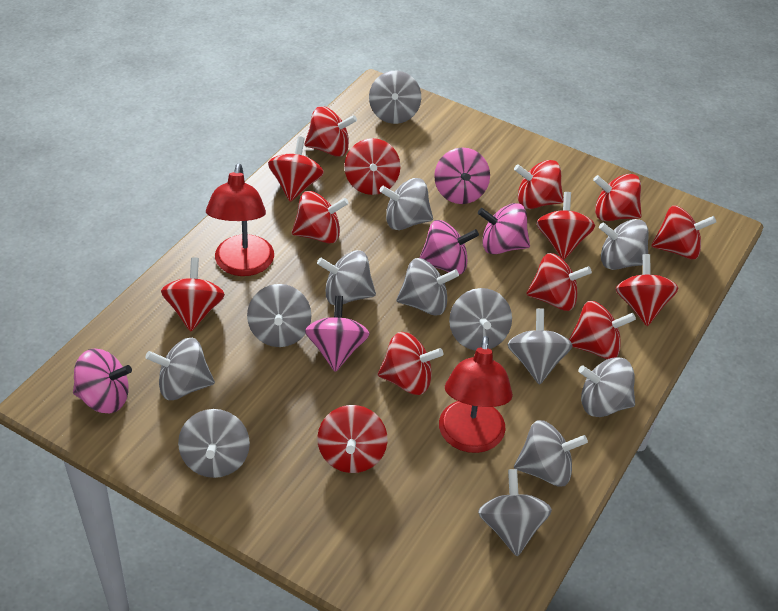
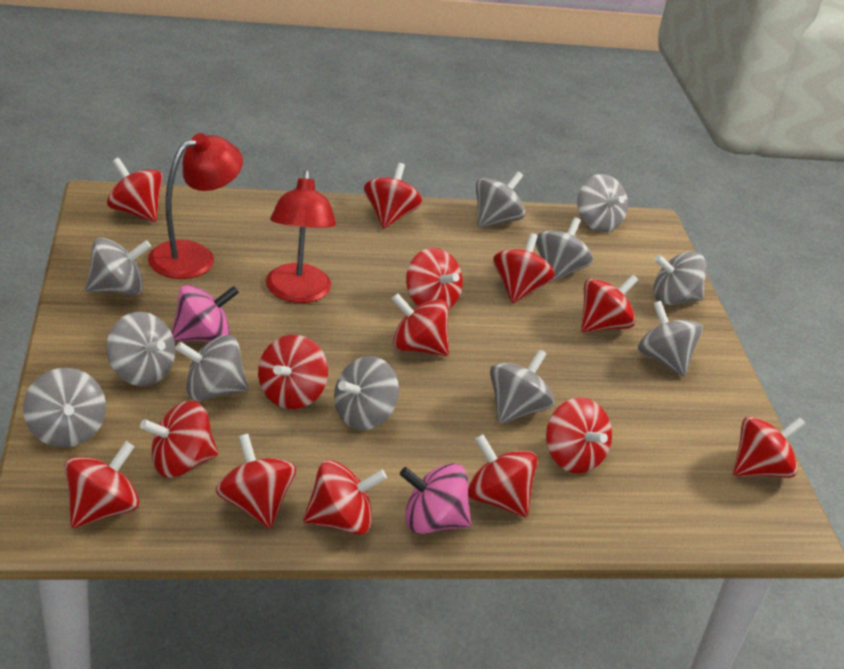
grey spinning top: [145,338,215,400] [178,409,250,478] [247,284,312,347] [317,250,376,305] [369,71,421,124] [379,178,433,230] [397,258,459,315] [449,288,512,350] [478,469,552,556] [507,308,573,385] [514,420,588,486] [578,357,635,417] [599,219,649,270] = 13 -> [23,368,106,448] [85,238,151,295] [106,312,176,386] [176,335,248,401] [334,356,399,430] [476,171,525,228] [490,349,554,424] [535,217,593,283] [577,174,628,232] [638,301,703,377] [653,252,707,305] = 11
pink spinning top: [73,348,132,413] [305,296,370,372] [419,220,479,274] [434,148,490,204] [478,203,530,254] = 5 -> [172,284,239,342] [400,463,471,534] = 2

